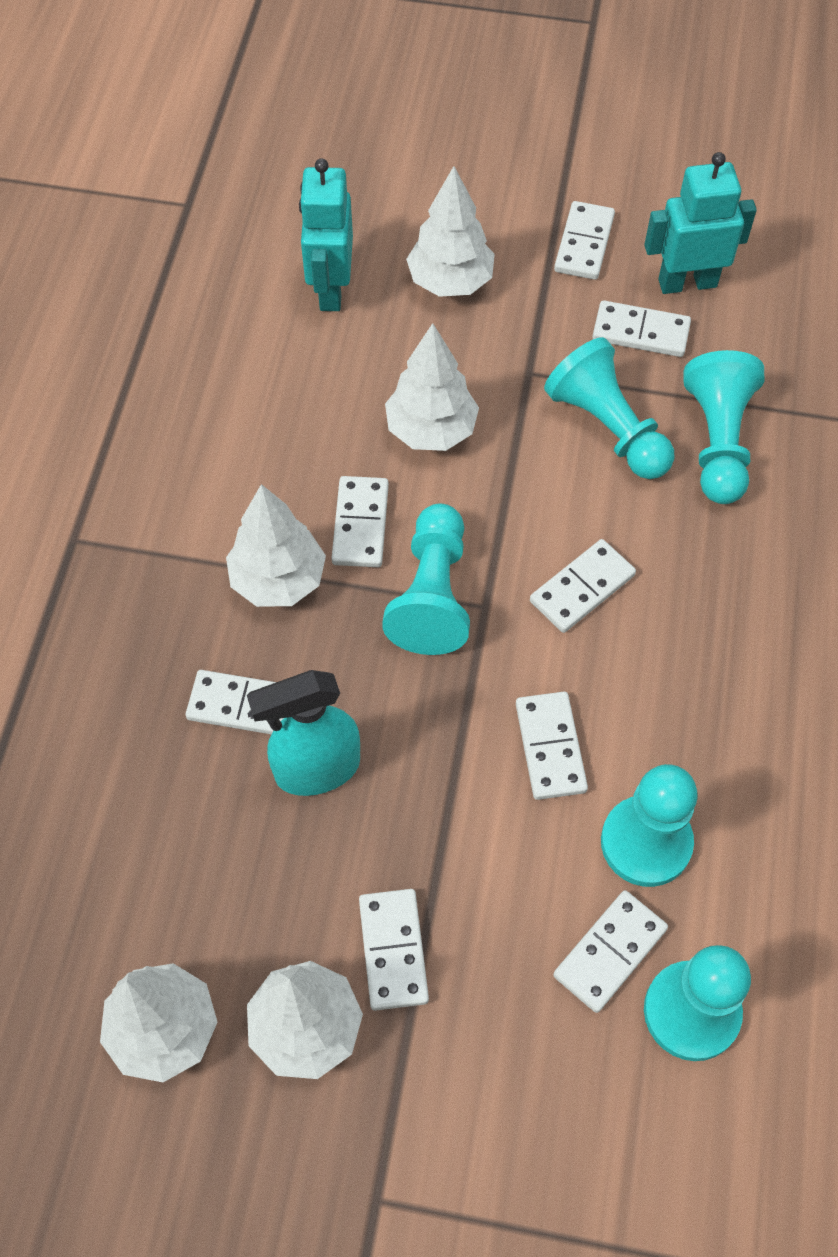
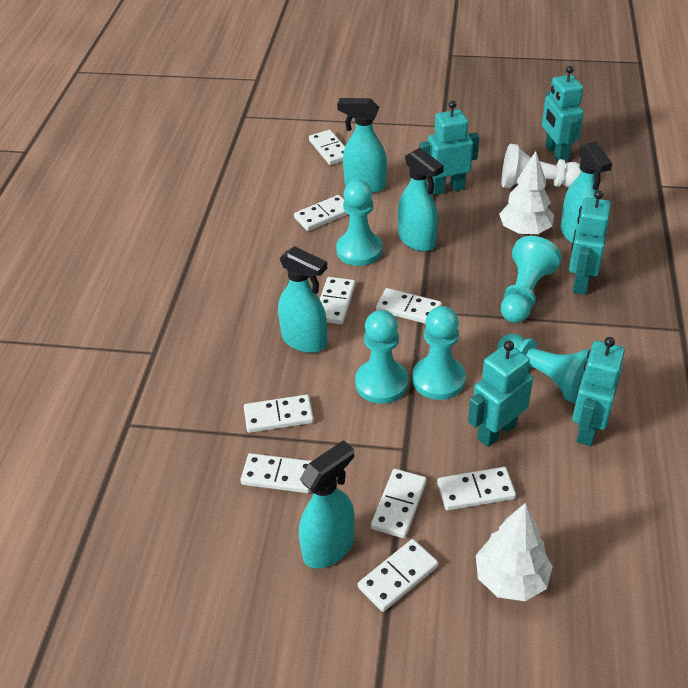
turquoise robot: [299,158,353,311] [644,152,757,294] = 2 -> [419,101,479,195] [468,341,533,447] [542,66,584,162] [569,190,611,294] [572,337,625,446] = 5
turquoise spray bottle: [247,670,360,796] = 1 -> [278,246,327,353] [299,440,355,568] [337,98,387,193] [398,148,444,251] [560,142,612,243] = 5
white domino: [186,670,284,734] [331,476,389,567] [359,889,429,1011] [516,692,588,800] [530,539,636,633] [553,890,668,1013] [554,201,615,280] [592,300,691,357] = 8 -> [240,453,312,493] [244,394,314,433] [294,195,348,231] [309,130,345,165] [320,277,356,324] [358,539,438,612] [371,469,427,538] [376,288,442,324] [437,467,516,510] = 9
white pawn: none = 0 -> [501,144,581,188] = 1
white tree: [100,963,217,1082] [226,484,326,607] [247,961,363,1079] [385,323,479,451] [406,166,495,297] = 5 -> [476,503,553,601] [499,151,554,235] = 2

